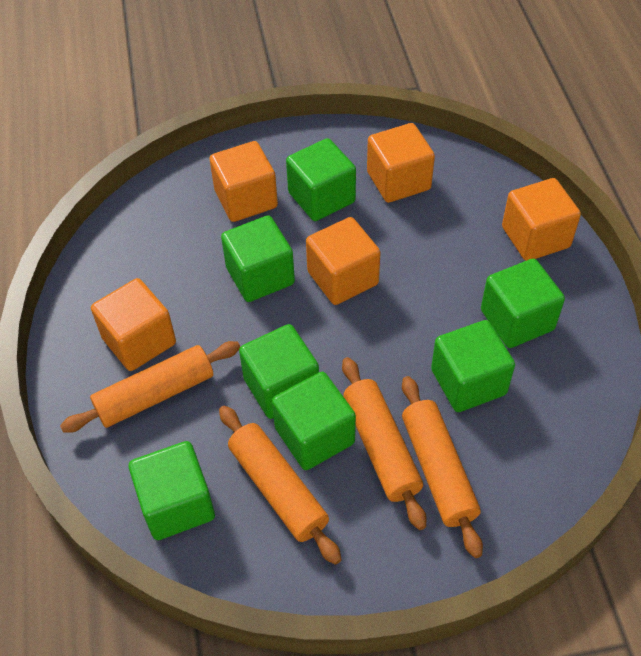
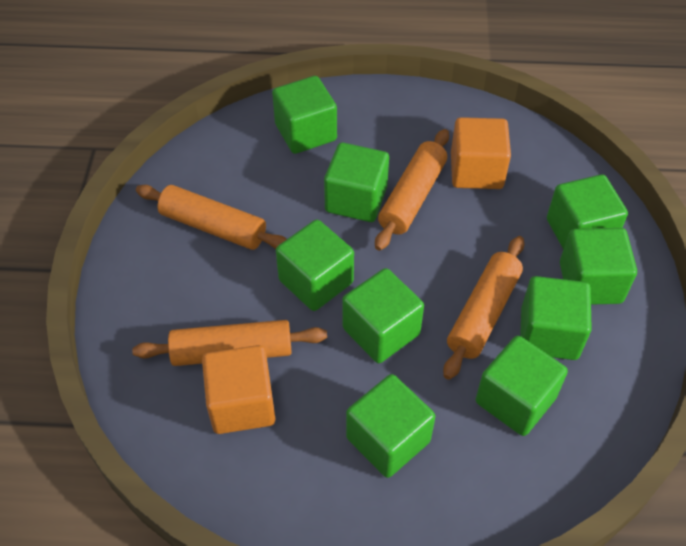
green cube: [129,441,215,540] [221,216,295,302] [239,324,319,419] [272,372,356,470] [286,138,356,221] [431,320,515,412] [481,259,565,348] = 7 -> [272,76,337,154] [276,219,354,311] [324,142,389,222] [342,268,424,363] [346,374,435,478] [476,336,568,436] [520,276,592,360] [547,174,628,249] [560,228,637,305] = 9
orange cube: [91,278,176,371] [209,141,278,222] [306,217,381,305] [367,123,435,203] [502,178,581,261] = 5 -> [202,345,275,434] [451,117,511,189] = 2

